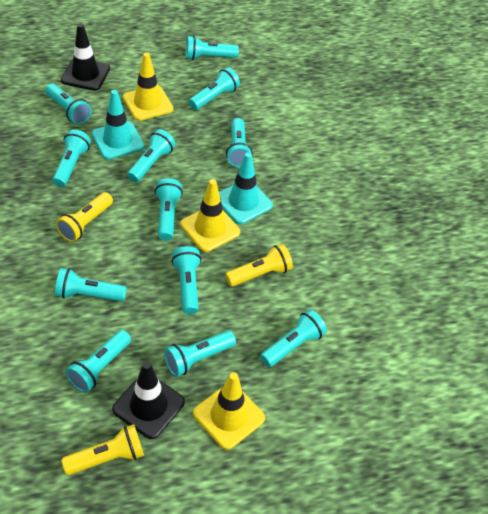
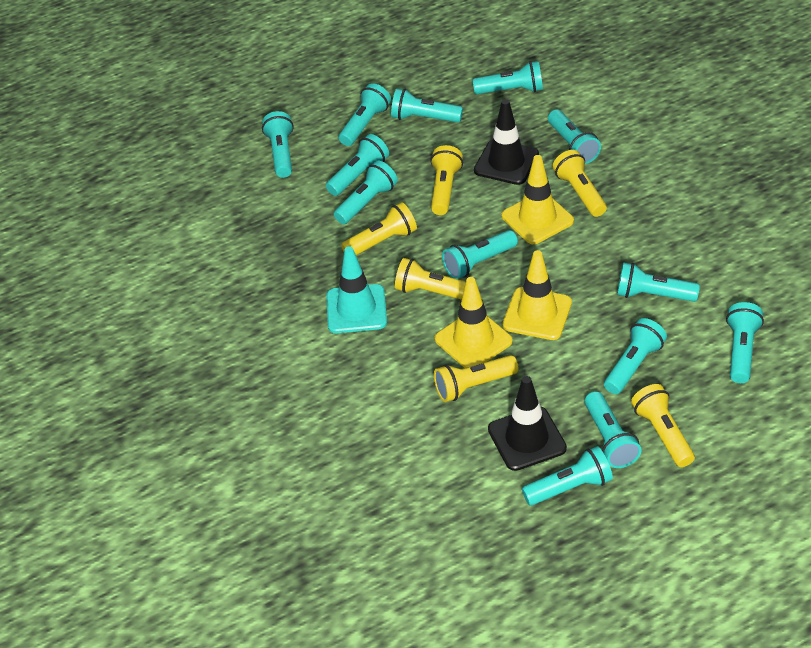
turquoise flashlight: [45,84,92,125] [52,129,91,187] [55,268,127,302] [65,330,131,393] [127,129,176,182] [155,178,183,241] [164,331,236,377] [171,246,201,314] [186,36,239,60] [189,67,240,110] [226,118,253,168] [261,309,327,367] = 12 -> [262,111,294,178] [326,134,389,196] [334,161,398,224] [339,83,391,146] [391,89,463,122] [442,230,518,279] [473,61,543,94] [522,446,613,506] [548,109,601,164] [585,391,642,468] [604,318,667,394] [617,262,700,302] [726,302,764,383] = 13
turquoise traffic cone: [92,90,144,160] [219,152,273,224] = 2 -> [326,246,387,333] = 1
yellow flashlight: [56,192,113,242] [61,424,144,475] [225,244,293,287] = 3 -> [341,202,417,255] [395,258,466,300] [430,145,463,215] [434,355,519,402] [553,150,607,217] [631,384,695,467] = 6

